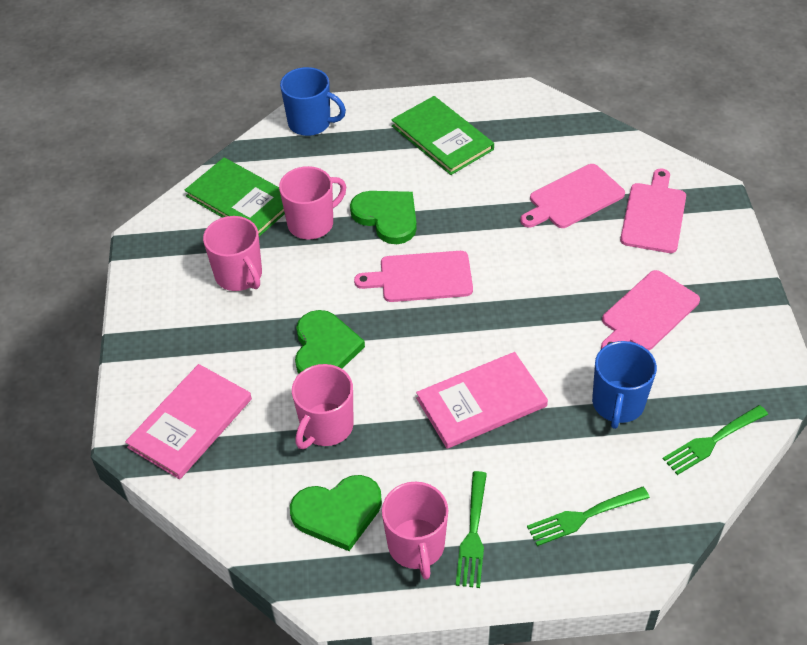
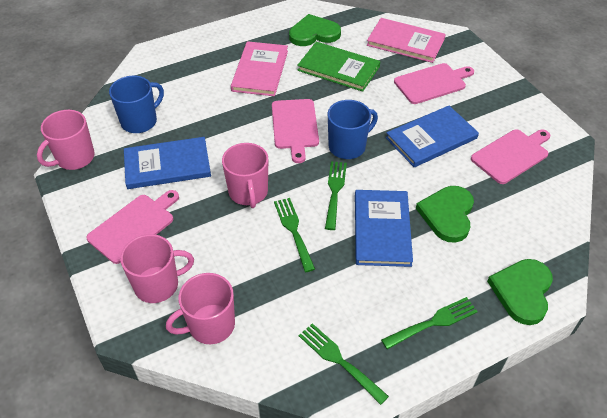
blue book: none = 0 -> [124,137,211,189] [355,190,413,267] [386,105,479,167] = 3
green book: [185,158,285,237] [391,96,494,175] = 2 -> [297,42,380,92] = 1
green fork: [456,471,487,588] [527,487,650,546] [663,405,768,475] = 3 -> [274,198,315,272] [299,323,389,405] [325,161,347,230] [381,297,478,349] = 4

